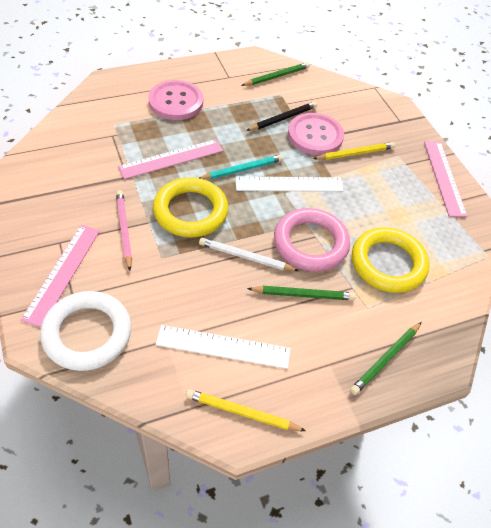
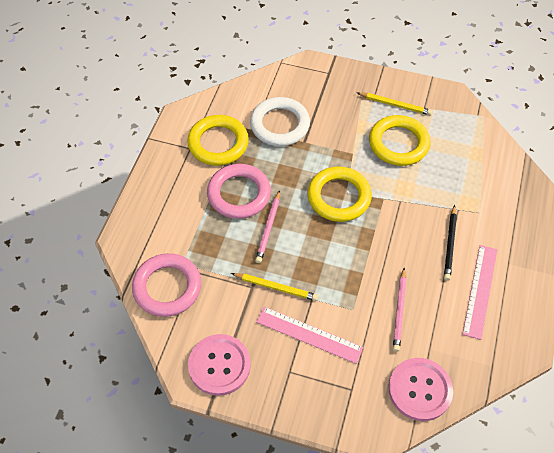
green pencil: [241,62,310,86] [247,286,356,300] [350,322,422,395] = 3 -> none = 0
pink pencil: [116,190,132,271] = 1 -> [255,190,280,263] [393,268,406,352] = 2
pink ring: [274,208,350,271] = 1 -> [132,253,201,317] [207,164,271,219] = 2
pink ruler: [21,225,100,327] [118,139,223,179] [424,141,467,217] = 3 -> [256,307,364,364] [462,245,497,340] = 2
turquoise pencil: [199,154,283,180] = 1 -> none = 0
white pencil: [199,238,299,271] = 1 -> none = 0
white ruler: [156,325,291,369] [235,176,344,192] = 2 -> none = 0
yellow ring: [153,177,228,238] [352,227,430,293] = 2 -> [187,115,249,166] [308,166,372,222] [369,115,430,166] = 3

